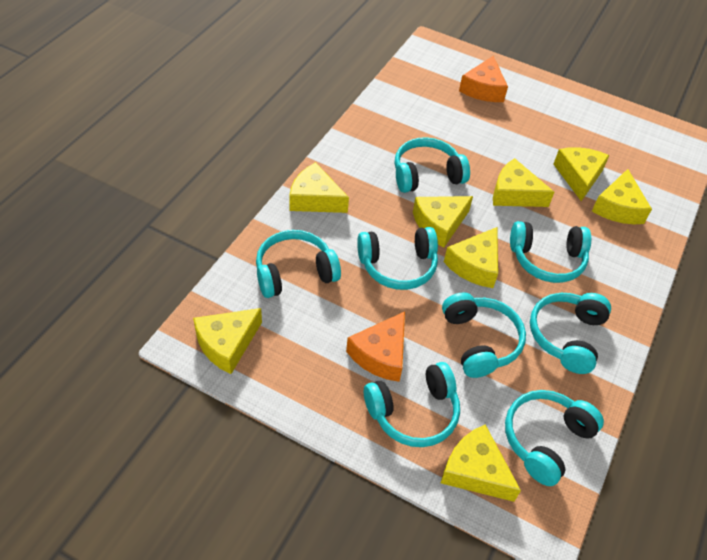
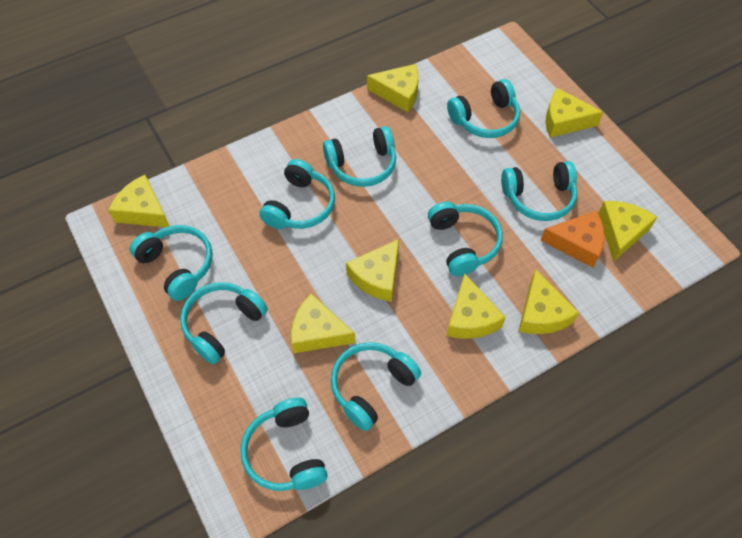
orange cheese: [346,312,405,382] [459,56,508,102] = 2 -> [540,211,605,268] = 1
turquoise headphones: [256,230,341,298] [357,227,438,290] [364,362,460,447] [395,137,470,193] [442,293,526,378] [505,390,604,486] [510,221,591,283] [530,293,611,374] = 8 -> [130,225,212,301] [180,282,268,364] [241,398,328,491] [259,159,335,229] [323,126,396,187] [331,342,421,431] [428,202,503,276] [447,79,520,138] [501,161,577,221] = 9

